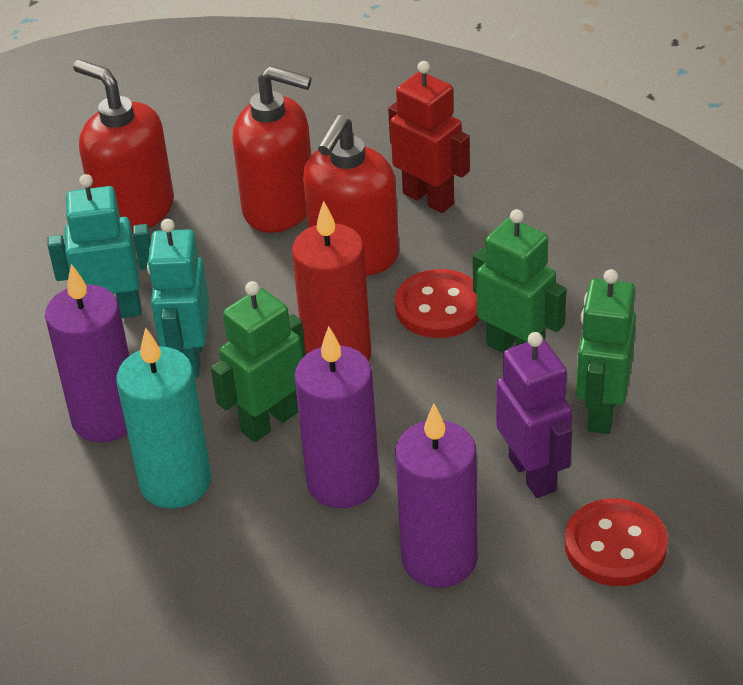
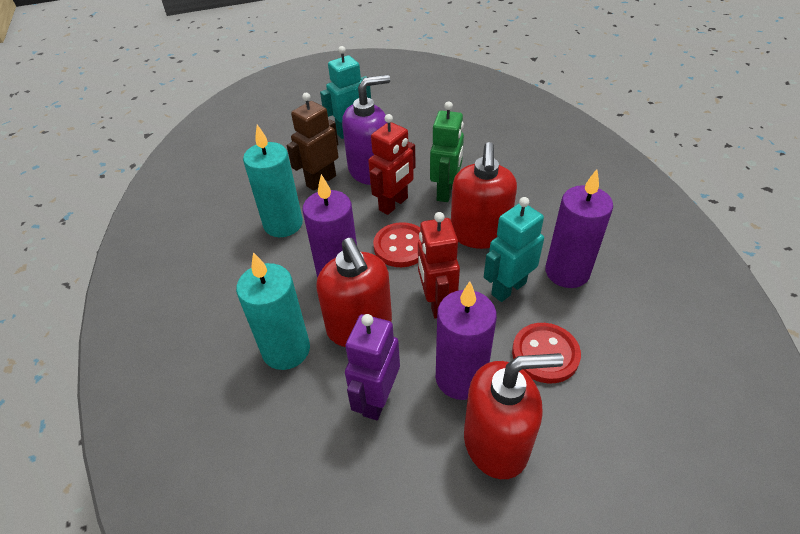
brown robot: none = 0 -> [287,93,339,191] = 1
green robot: [211,281,306,442] [473,209,566,353] [576,269,636,434] = 3 -> [430,101,464,202] = 1
purple soap dispenser: none = 0 -> [342,75,390,185] = 1
red candle: [292,201,371,361] = 1 -> none = 0
red robot: [388,61,470,213] = 1 -> [368,114,416,215] [418,212,460,319] = 2
turquoise candle: [116,328,211,509] = 1 -> [236,252,310,370] [243,125,303,237] = 2

